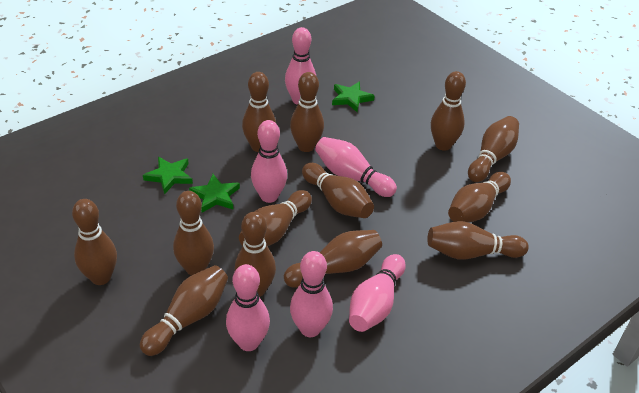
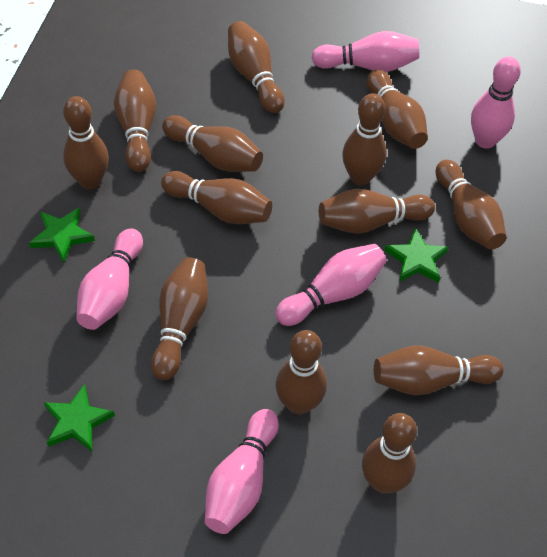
pink bowling pin: [226,264,270,351] [251,120,287,203] [285,27,316,105] [290,251,333,337] [315,137,397,197] [349,254,406,332] = 6 -> [76,228,143,330] [205,409,279,534] [275,244,387,326] [312,31,419,72] [471,56,521,149] = 5

